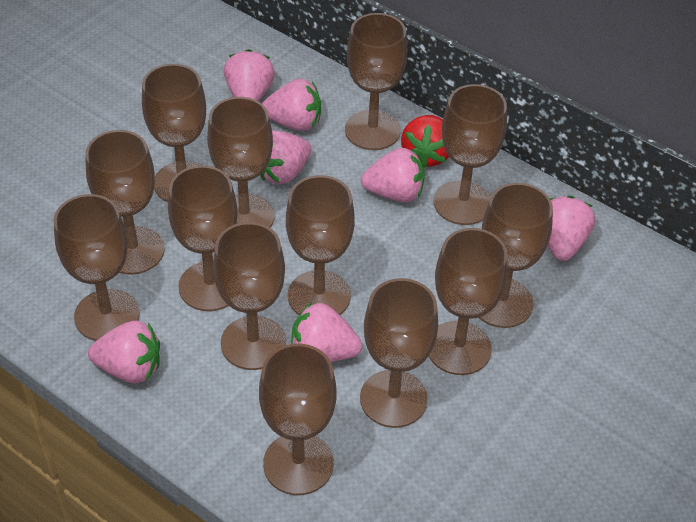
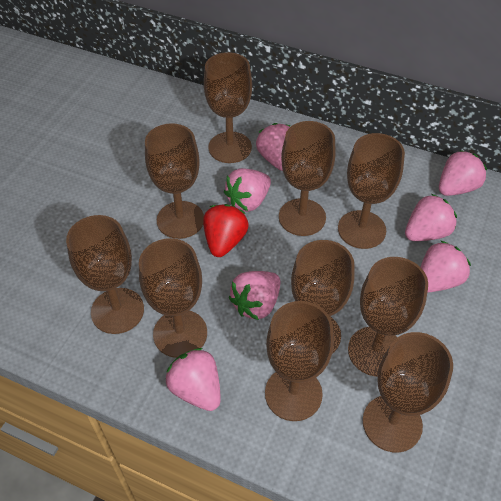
brown goblet: [54,194,140,341] [85,130,165,275] [142,64,206,202] [168,165,238,311] [207,97,275,228] [213,222,286,370] [259,344,337,495] [286,175,355,315] [345,13,407,150] [360,278,438,428] [429,228,508,375] [434,84,507,225] [479,183,553,328] = 13 -> [66,215,144,334] [139,238,207,358] [145,123,204,239] [204,52,252,163] [265,301,334,421] [279,121,336,236] [291,240,355,354] [338,133,405,249] [348,257,428,376] [363,332,453,452] = 10

